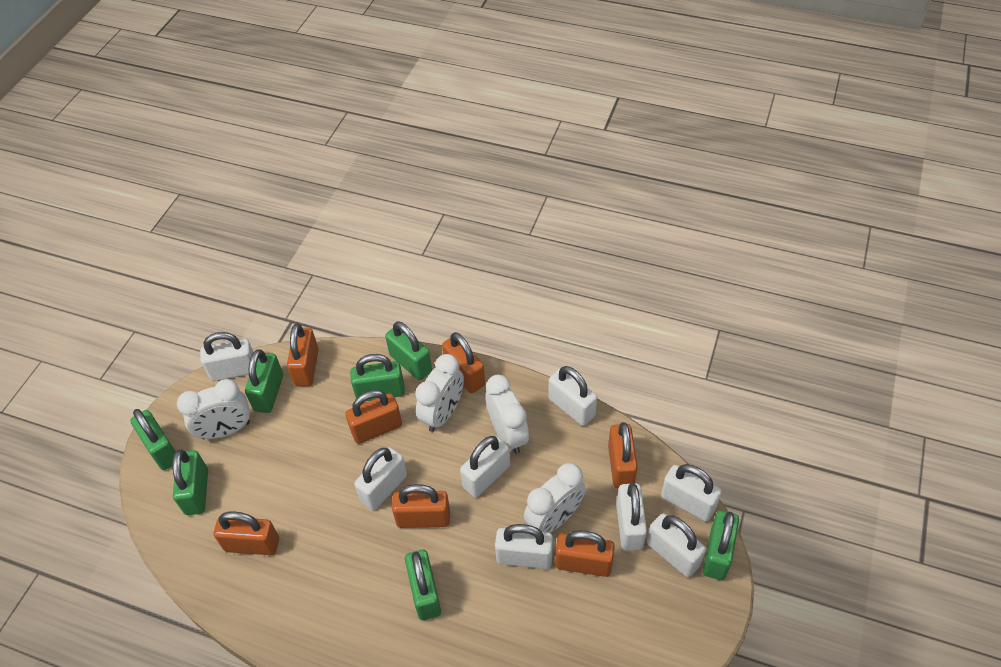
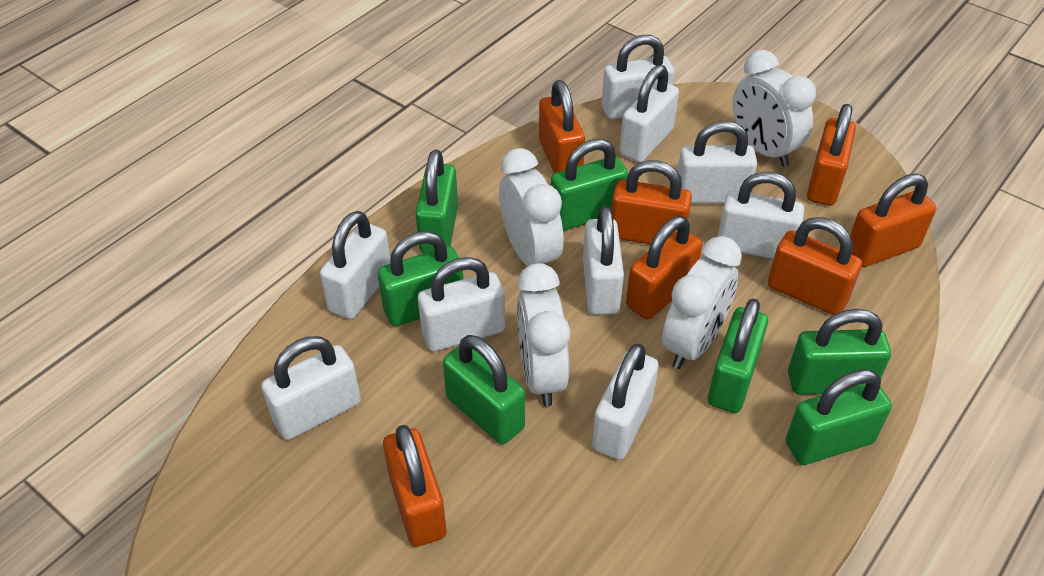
white padlock: [200,332,253,381] [354,447,407,510] [460,436,510,497] [495,524,553,569] [548,366,597,426] [616,483,647,551] [647,514,706,577] [661,464,722,522] = 8 -> [261,336,361,440] [320,211,390,319] [418,257,505,352] [583,206,624,315] [592,343,659,460] [602,35,674,120] [620,65,679,162] [677,121,757,204] [717,172,804,259] = 9

